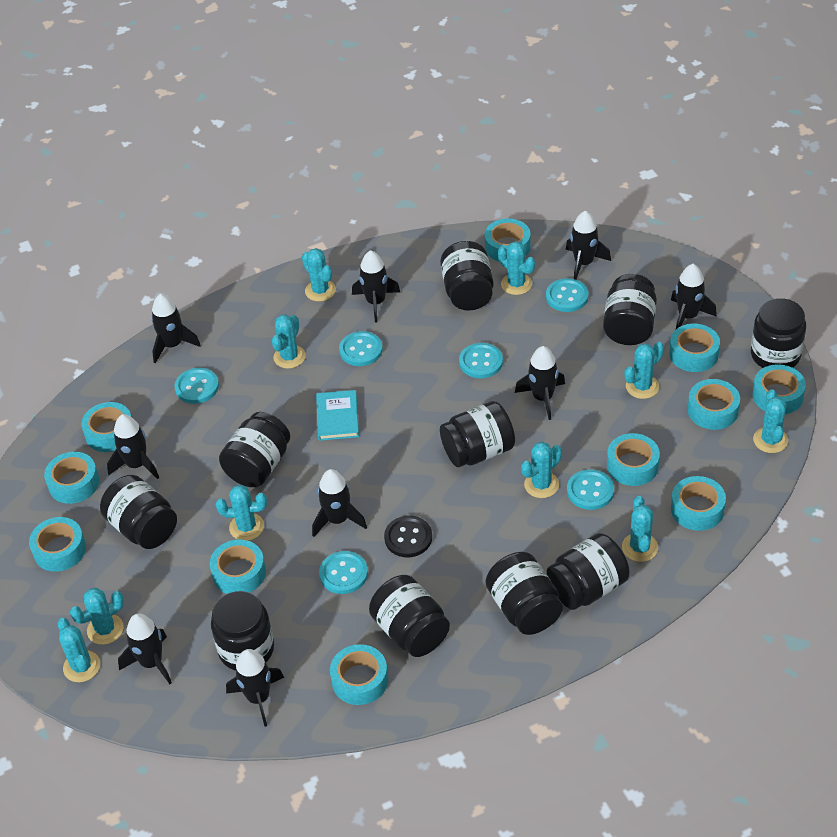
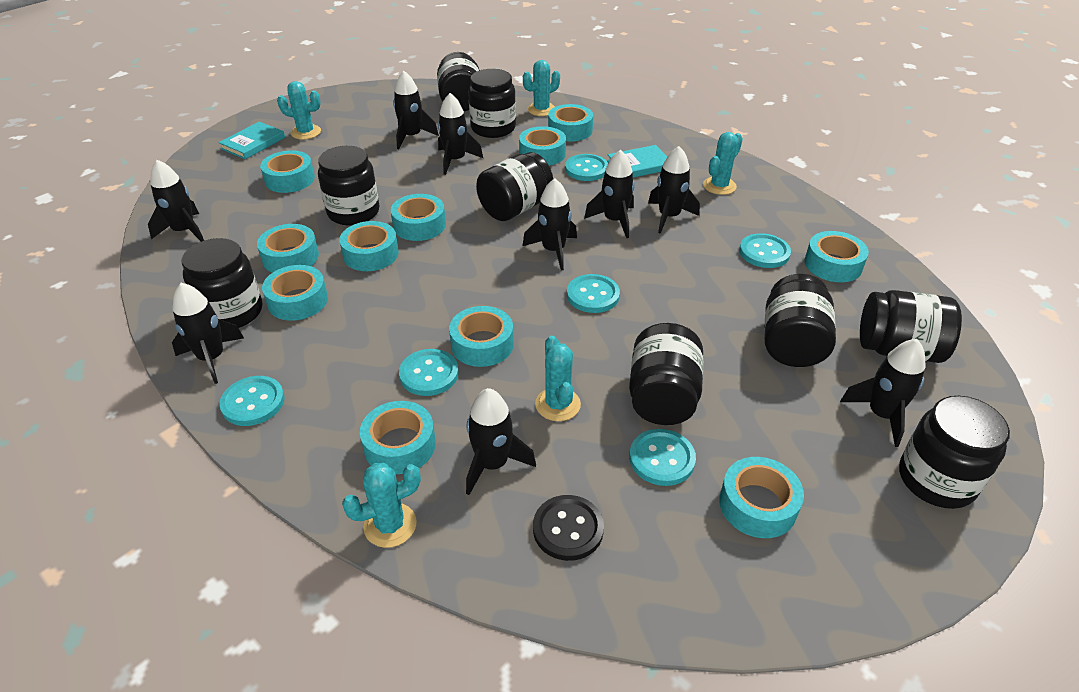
black jar: [100,475,177,549] [211,591,274,671] [219,412,290,487] [369,575,450,657] [440,241,493,311] [440,401,515,467] [486,552,563,635] [547,533,630,610] [603,274,657,345] [751,298,806,368] = 10 -> [181,238,262,328] [318,146,379,225] [437,52,479,111] [468,69,516,138] [476,152,553,221] [629,323,703,425] [764,274,836,367] [860,290,962,363] [899,396,1010,509] = 9
turquoise book: [316,390,359,441] = 1 -> [218,122,285,159] [607,145,667,178] = 2
turquoise cactus: [57,618,100,682] [70,588,124,645] [216,485,267,541] [272,315,306,369] [302,248,336,301] [498,241,535,295] [521,442,562,498] [622,496,658,562] [624,342,664,399] [753,389,788,453] = 10 -> [277,81,321,140] [342,463,421,548] [523,60,560,116] [535,335,581,421] [703,132,743,195] = 5

